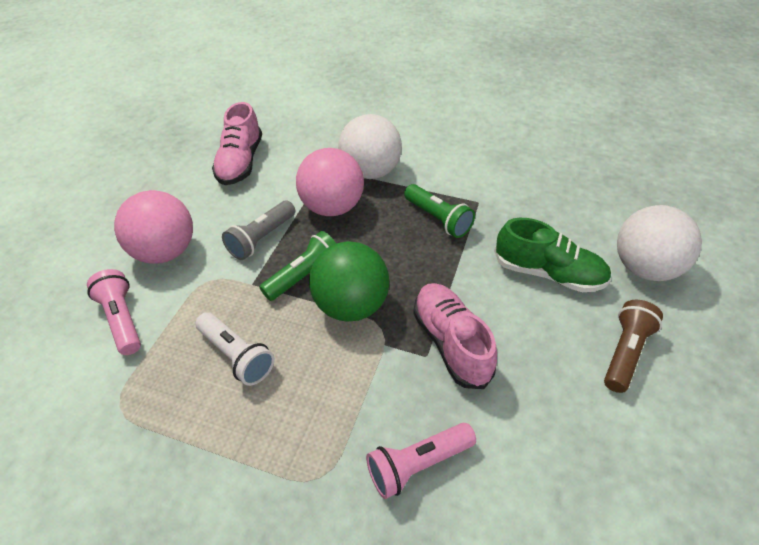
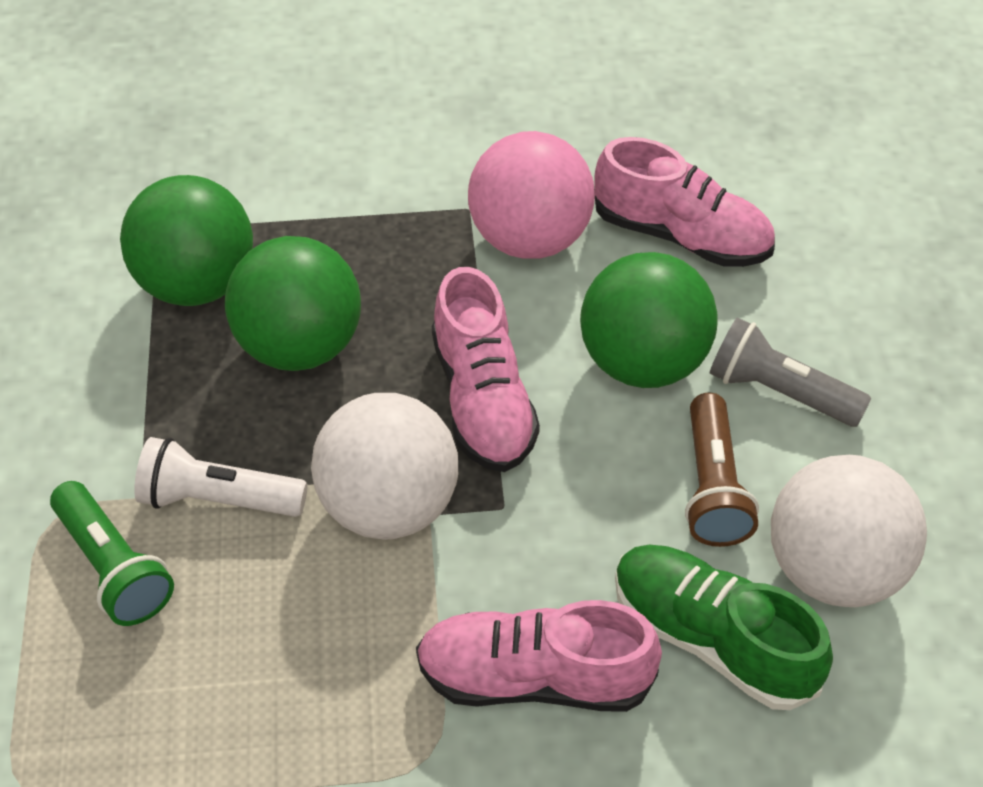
green ball: [309,241,389,322] = 1 -> [120,175,253,306] [225,236,361,371] [580,252,718,388] = 3
green flashlight: [260,231,336,301] [404,184,475,238] = 2 -> [50,481,174,626] = 1
pink ball: [114,190,193,264] [296,148,364,216] = 2 -> [468,131,595,259] = 1
pink flashlight: [87,269,141,355] [366,423,476,499] = 2 -> none = 0
pink shoe: [212,102,262,185] [413,283,497,389] = 2 -> [416,600,662,712] [432,267,540,472] [594,137,775,267] = 3

